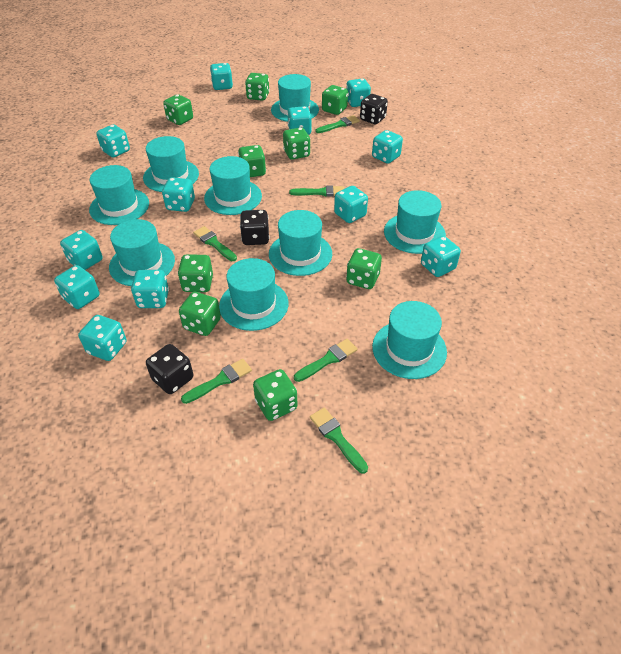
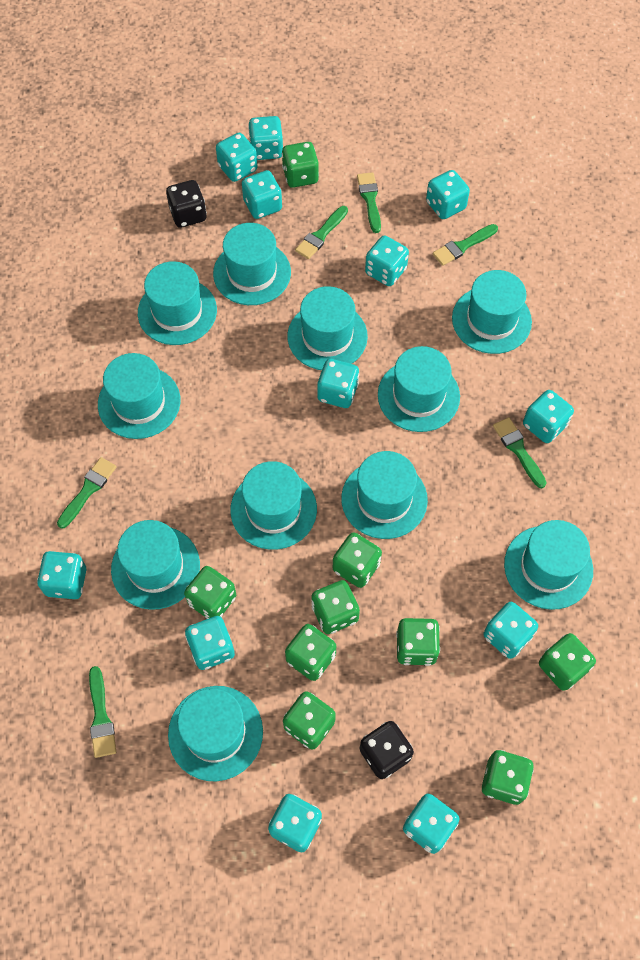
black dice: [146,344,193,394] [240,210,270,245] [360,94,388,124] = 3 -> [166,180,207,228] [360,721,414,779] = 2
turquoise hat: [89,165,149,225] [109,219,175,286] [143,136,199,192] [204,156,262,215] [219,258,289,331] [269,210,332,276] [271,74,319,122] [372,301,447,379] [384,190,446,254] = 9 -> [98,353,181,439] [111,520,200,610] [138,261,217,345] [168,686,263,781] [213,223,291,305] [230,461,317,550] [287,286,368,370] [341,451,428,539] [378,346,460,432] [452,270,532,354] [504,520,593,610] = 11

